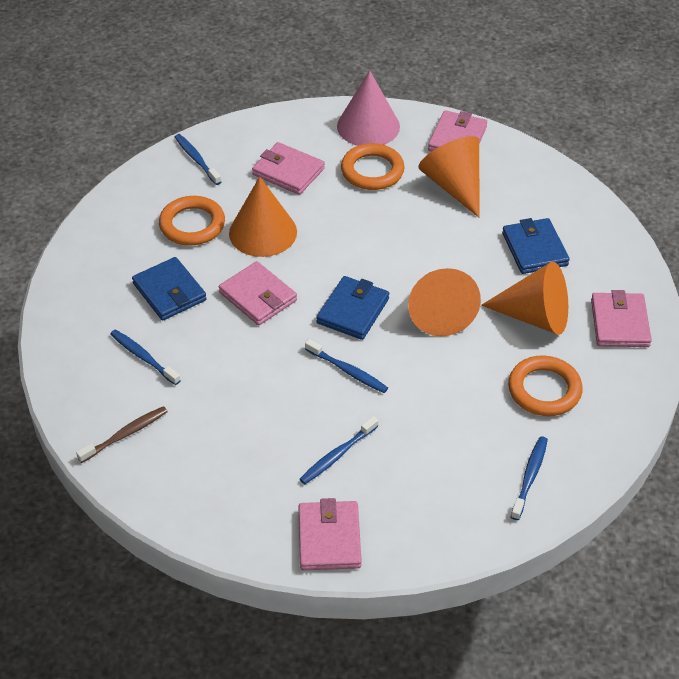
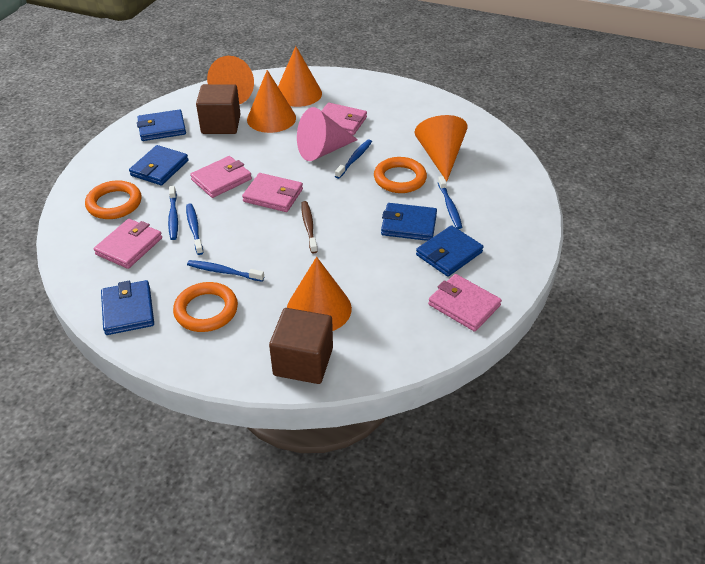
blue wallet: [132,257,207,321] [316,276,389,340] [502,218,570,274] = 3 -> [101,280,154,335] [129,145,189,185] [137,109,186,141] [381,203,437,241] [416,225,484,277] = 5
brown cube: none = 0 -> [196,84,241,134] [269,308,333,384] = 2
orange cone: [229,177,297,257] [408,268,481,336] [418,136,479,217] [481,262,568,335] = 4 -> [207,56,254,104] [247,70,296,133] [278,46,322,107] [287,257,352,331] [415,115,468,181] = 5

